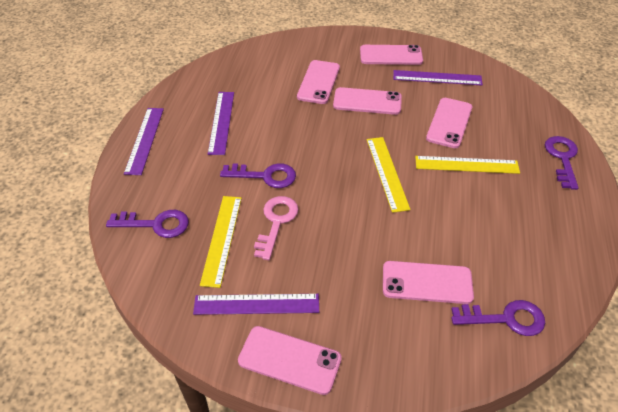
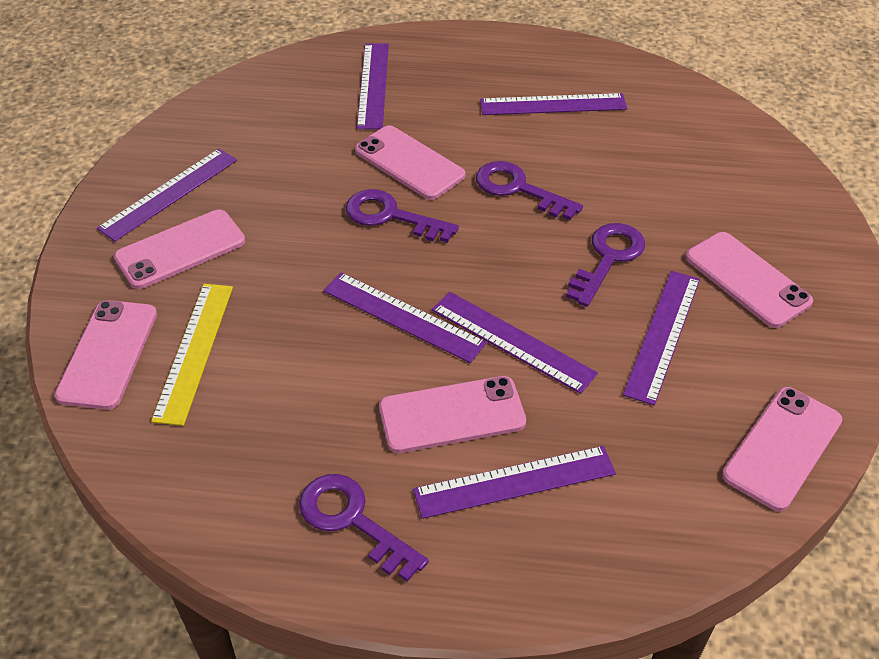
pink key: [254,196,299,260] = 1 -> none = 0
purple ruler: [124,108,164,175] [193,294,319,315] [208,92,234,155] [393,70,483,85] = 4 -> [97,149,237,242] [323,273,487,363] [357,43,389,129] [413,446,616,519] [432,292,598,394] [480,93,627,115] [623,271,700,405] = 7
yellow ruler: [200,196,242,288] [367,137,411,213] [415,156,520,174] = 3 -> [151,284,233,426] = 1

